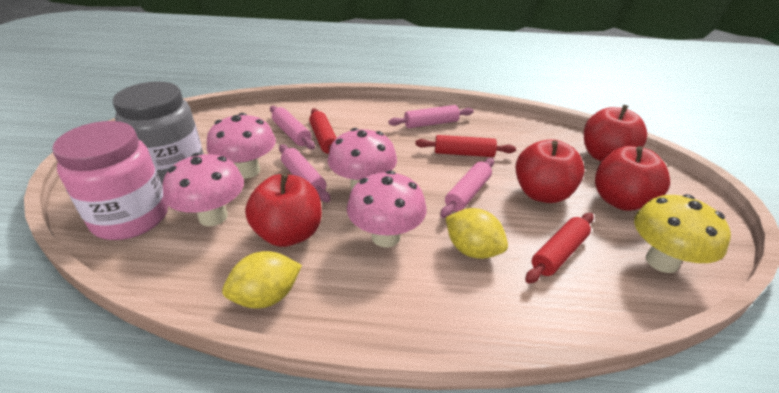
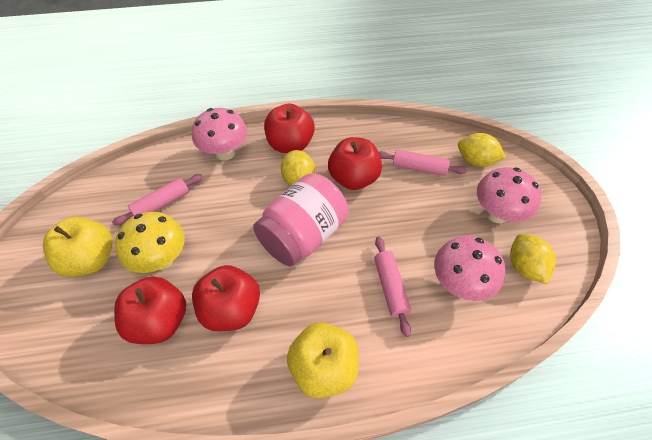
grey jar: [113,82,204,185] = 1 -> none = 0
pink mushroom: [163,153,244,226] [207,113,276,179] [328,128,397,191] [347,170,426,248] = 4 -> [192,108,247,161] [434,236,505,301] [477,167,541,223] = 3
pink rolling pin: [270,106,315,149] [279,145,330,203] [388,105,474,128] [440,158,494,218] = 4 -> [112,174,202,226] [374,237,411,337] [379,149,467,176] = 3
red rolling pin: [309,108,336,154] [415,135,516,157] [525,213,594,284] = 3 -> none = 0
yellow apple: none = 0 -> [43,217,113,277] [287,322,359,398] = 2
yellow lemon: [222,251,302,309] [446,208,508,259] = 2 -> [281,150,315,186] [458,133,506,167] [510,234,556,284] = 3

